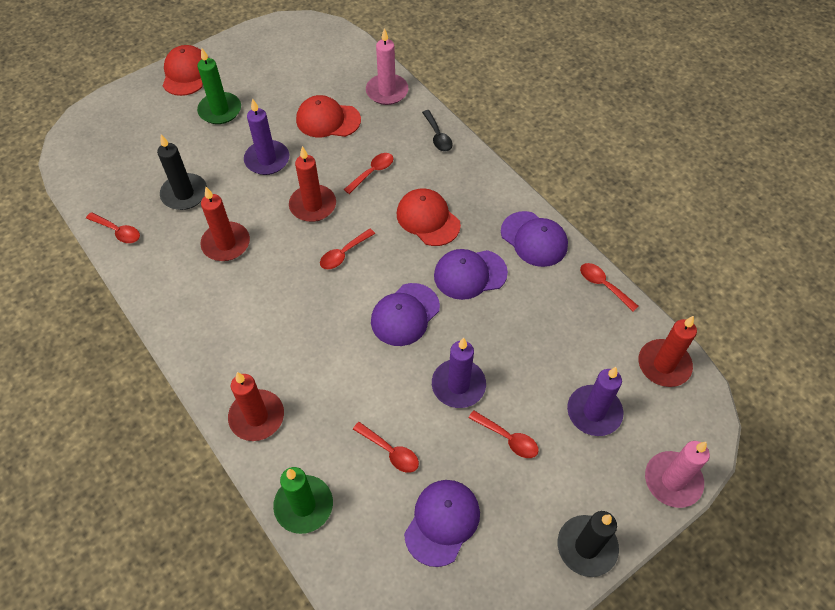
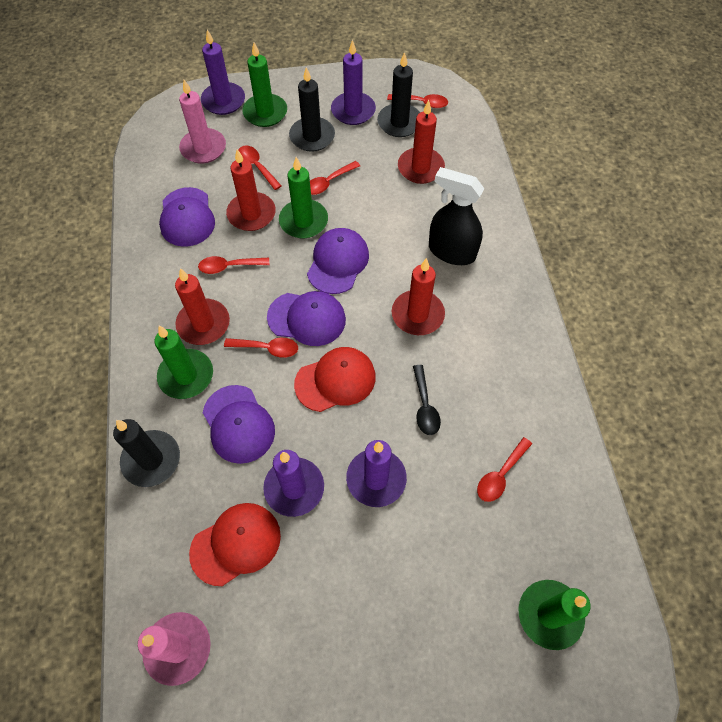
black candle: [157,135,207,210] [558,511,619,577] = 2 -> [113,419,180,487] [289,67,335,152] [377,52,420,137] = 3
black spray bottle: none = 0 -> [429,167,484,265] = 1
green candle: [197,48,241,124] [273,467,333,534] = 2 -> [154,326,213,399] [242,43,287,127] [279,157,328,238] [519,580,590,650] = 4
purple candle: [244,98,289,175] [432,338,486,408] [567,367,623,436] = 3 -> [201,29,245,115] [263,450,324,517] [331,40,376,125] [346,440,407,507] = 4
red cap: [163,45,203,96] [296,95,361,137] [397,188,461,246] = 3 -> [189,503,281,586] [294,347,376,412] = 2

